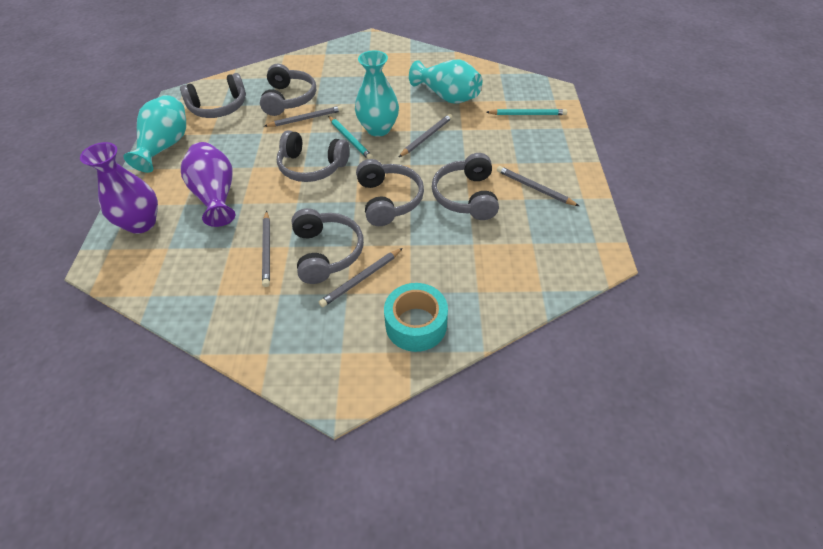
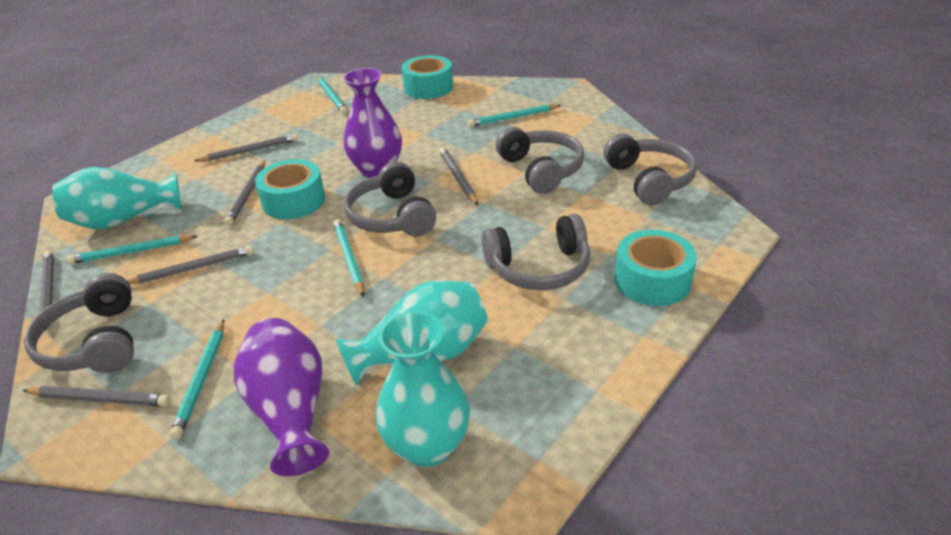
grey headphones: [180,73,246,118] [260,64,316,116] [277,130,350,182] [291,208,364,284] [356,159,424,226] [432,153,499,220] = 6 -> [24,273,134,373] [344,161,436,236] [482,214,590,290] [496,127,585,194] [603,134,697,205] = 5
grey pencil: [262,211,270,287] [264,106,343,127] [319,248,403,307] [399,114,453,157] [497,166,579,206] = 5 -> [23,386,170,406] [40,250,54,332] [127,245,254,284] [194,134,298,162] [224,161,265,226] [439,147,478,205] = 6
turquoise pencil: [328,116,373,159] [486,109,567,115] = 2 -> [66,235,198,264] [169,320,224,439] [317,76,347,114] [333,219,364,297] [468,104,561,127] = 5
turquoise tape: [384,283,448,352] = 1 -> [255,159,325,219] [401,55,453,99] [615,230,697,306] = 3

